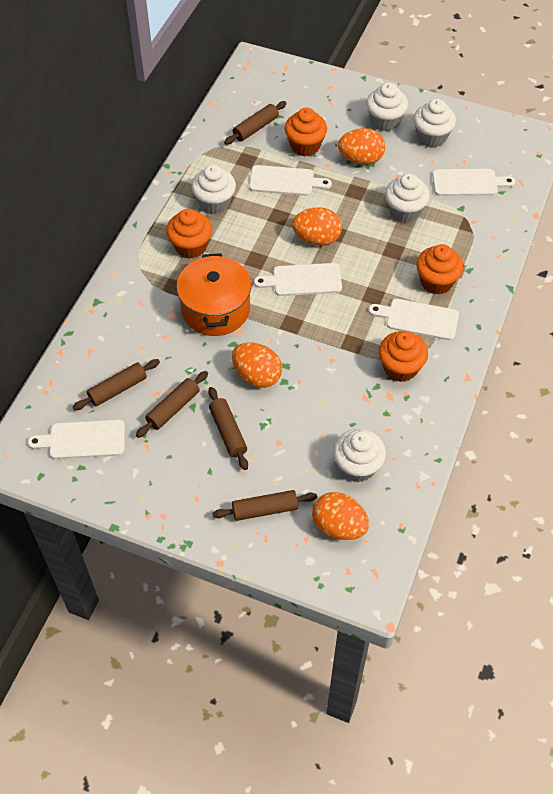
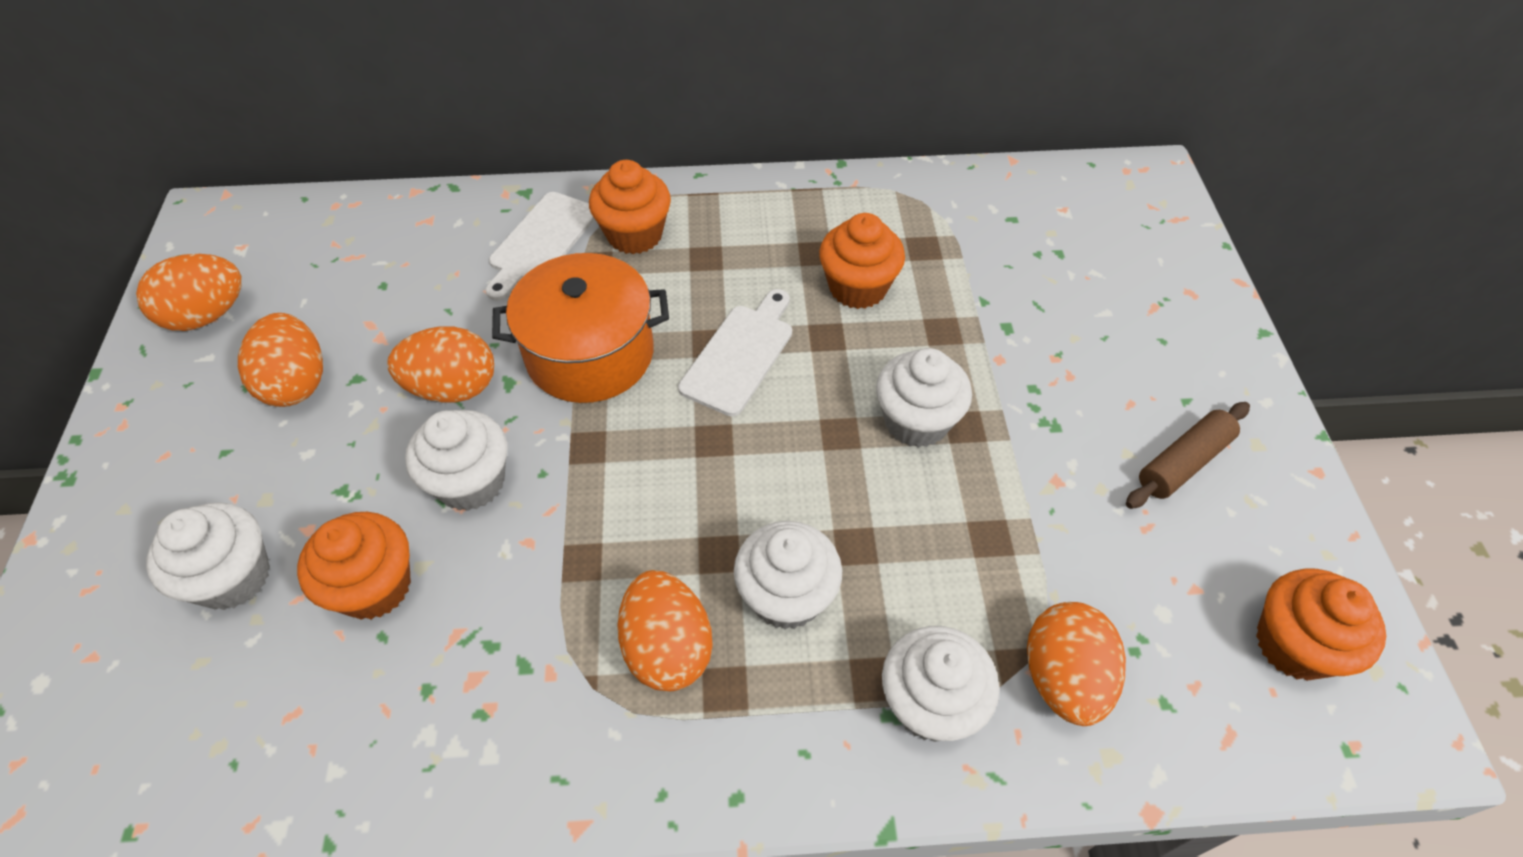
brown rolling pin: [73,359,160,410] [136,371,208,438] [208,387,248,470] [212,490,317,521] [224,101,287,145] = 5 -> [1126,402,1250,509] = 1
orange egg: [232,342,282,388] [292,207,342,246] [312,492,369,540] [338,128,385,165] = 4 -> [136,254,242,331] [238,313,323,407] [387,326,494,402] [618,570,713,691] [1027,602,1126,726] = 5
white cutting board: [28,420,125,459] [249,165,332,196] [254,263,342,296] [369,299,459,340] [432,169,515,196] = 5 -> [486,192,595,301] [678,289,792,416] = 2

